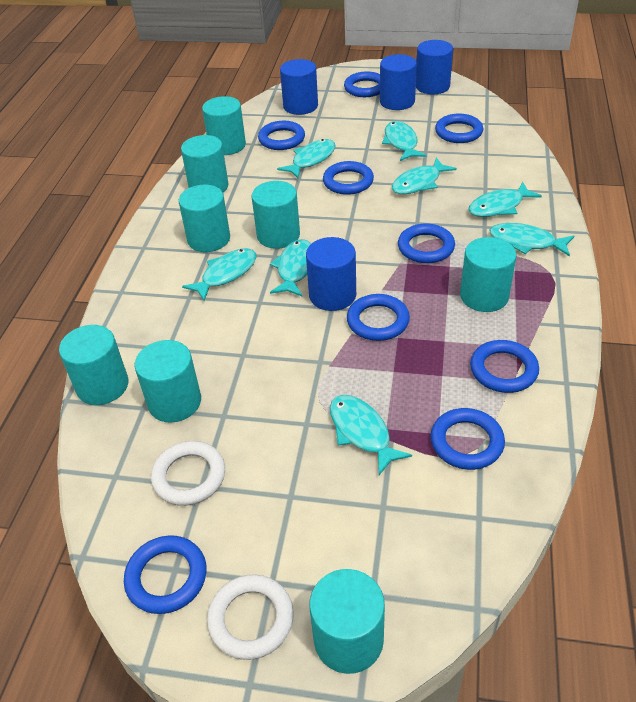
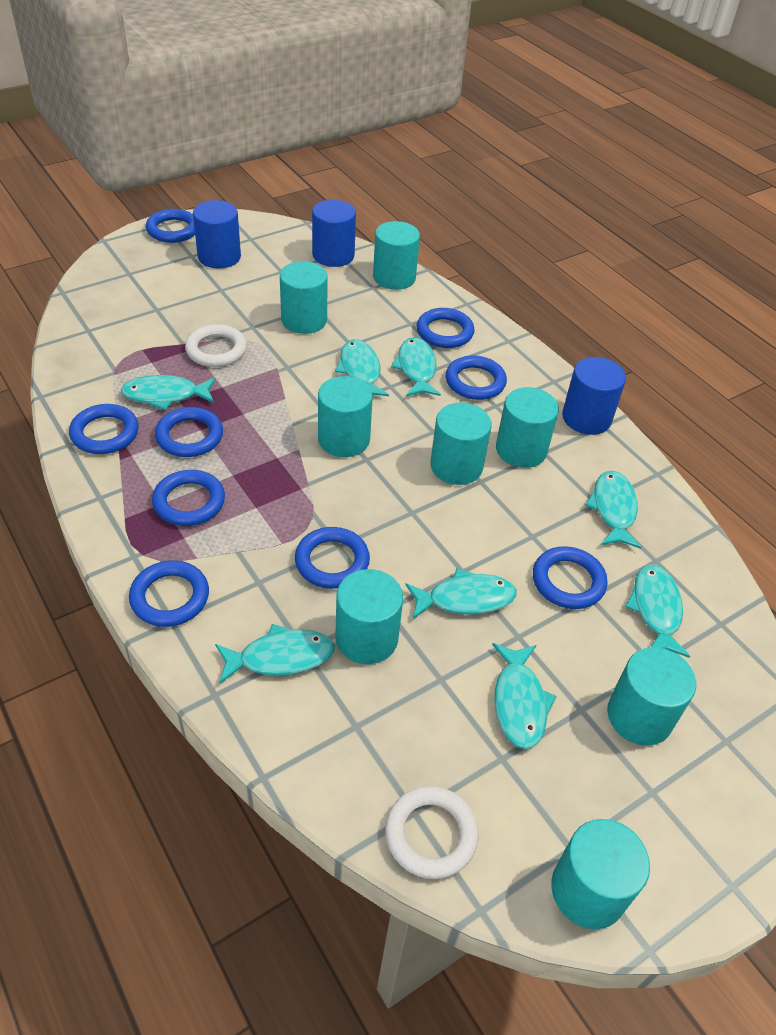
blue cylinder: [280,59,318,115] [306,237,356,311] [380,54,417,110] [416,40,453,94] = 4 -> [193,200,241,269] [312,200,356,267] [562,357,626,435] = 3

